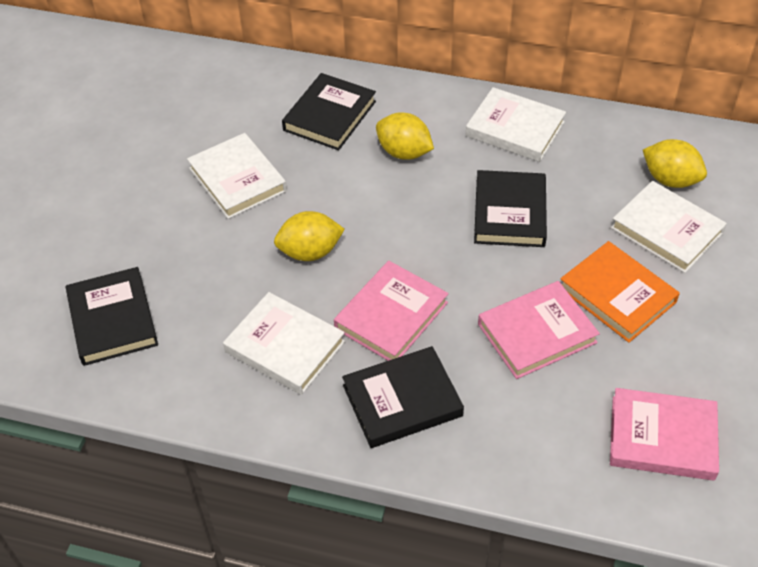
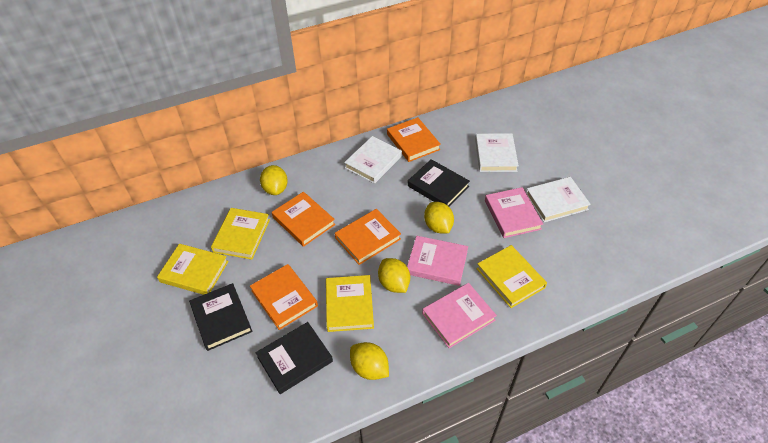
black book: [66,267,158,366] [282,73,376,150] [342,346,464,448] [474,170,547,247] = 4 -> [189,283,253,351] [256,322,333,394] [408,159,470,207] = 3
orange book: [560,241,680,343] = 1 -> [250,264,318,330] [272,192,335,247] [335,209,401,265] [387,117,441,162] = 4
white book: [187,133,287,219] [223,292,345,395] [465,87,566,162] [611,181,727,273] = 4 -> [344,136,402,184] [475,133,519,172] [526,177,591,222] = 3
yellow book: none = 0 -> [157,244,228,295] [211,208,270,260] [326,275,374,332] [477,245,547,308] = 4
yellow lemon: [274,211,345,261] [376,112,434,160] [643,139,707,188] = 3 -> [260,165,288,195] [350,342,389,380] [378,258,410,293] [424,202,454,233] = 4

